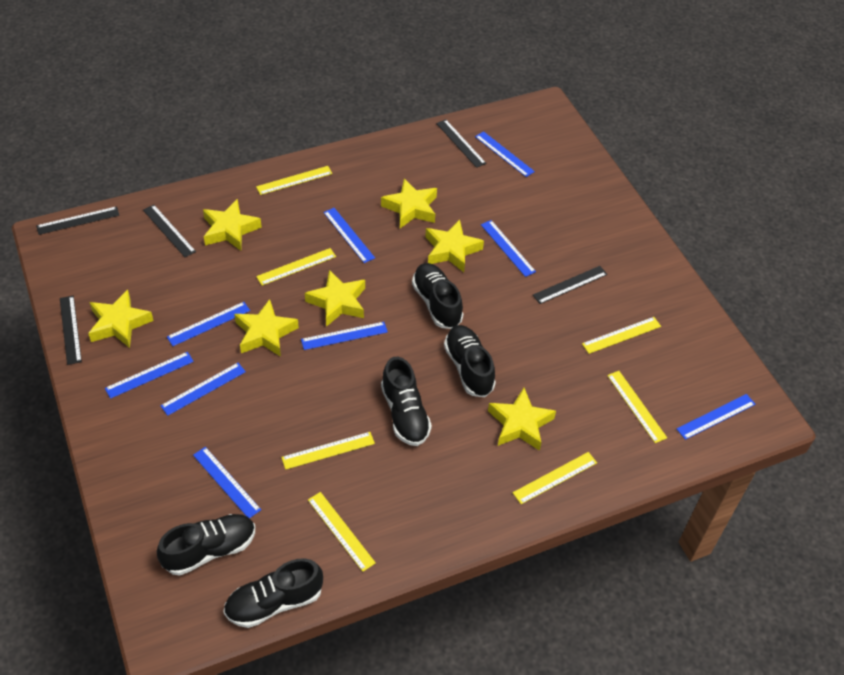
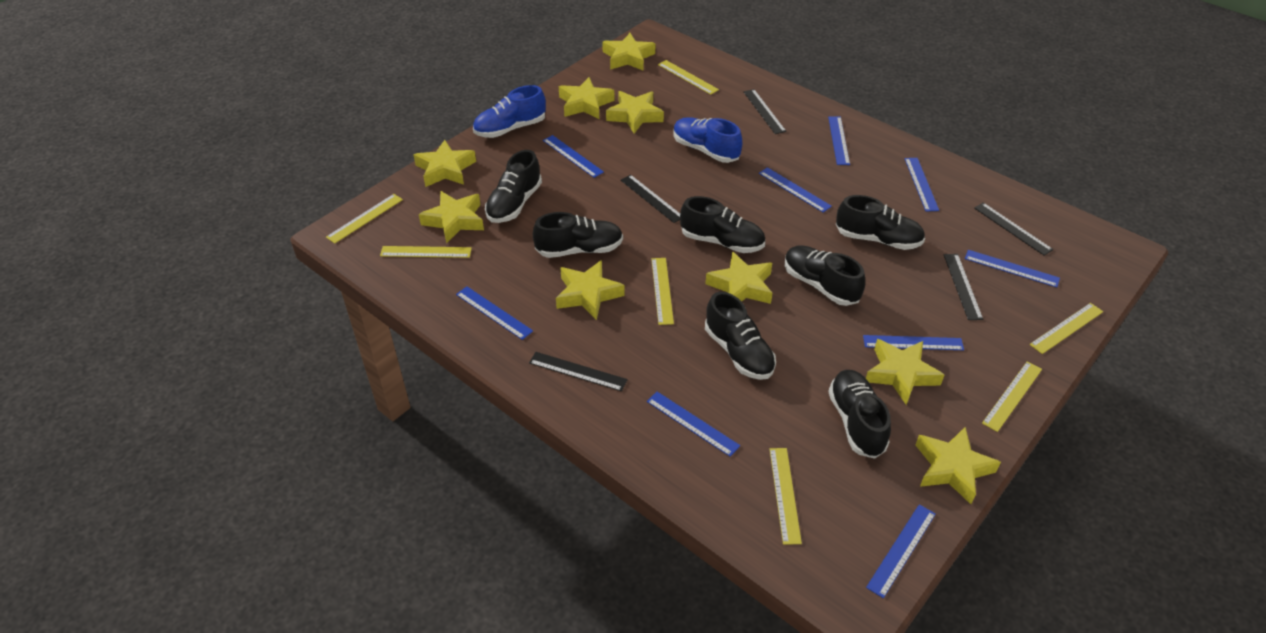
black shoe: [157,514,255,576] [224,558,323,628] [381,357,432,446] [412,263,463,329] [444,325,496,397] = 5 -> [485,150,542,223] [533,212,623,258] [680,196,765,253] [705,292,776,380] [785,245,865,306] [828,370,891,459] [836,195,925,250] = 7
blue shoe: none = 0 -> [473,85,546,138] [674,117,742,163] = 2
yellow star: [88,290,154,348] [203,199,262,251] [234,299,299,357] [305,270,365,327] [381,179,437,228] [425,220,484,272] [488,388,556,451] = 7 -> [414,140,476,187] [419,191,484,244] [556,260,625,320] [559,77,615,119] [602,33,655,71] [606,91,664,134] [705,251,772,304] [866,339,944,405] [915,427,1001,504] = 9

